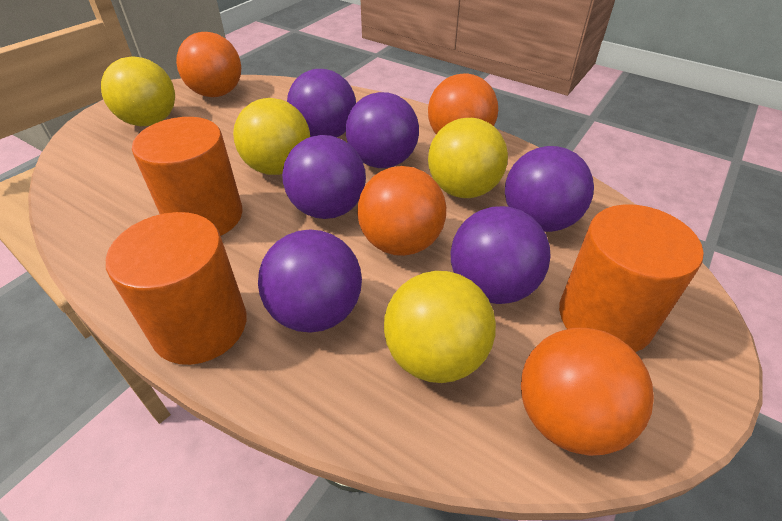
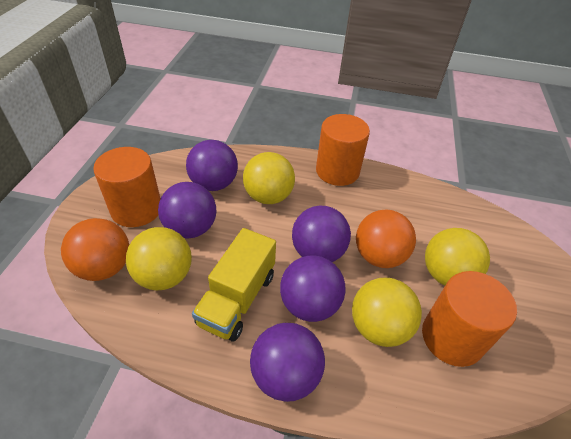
orange ball: [176,32,241,97] [357,166,446,256] [428,73,498,134] [521,328,654,456] = 4 -> [61,218,129,281] [356,209,416,268] = 2
purple ball: [258,229,362,332] [282,135,366,219] [287,69,356,138] [346,92,419,168] [451,206,551,304] [505,146,594,232] = 6 -> [158,182,217,239] [186,140,238,191] [250,323,325,402] [280,255,346,322] [292,206,351,262] = 5
yellow truck: none = 0 -> [192,228,276,342] = 1

